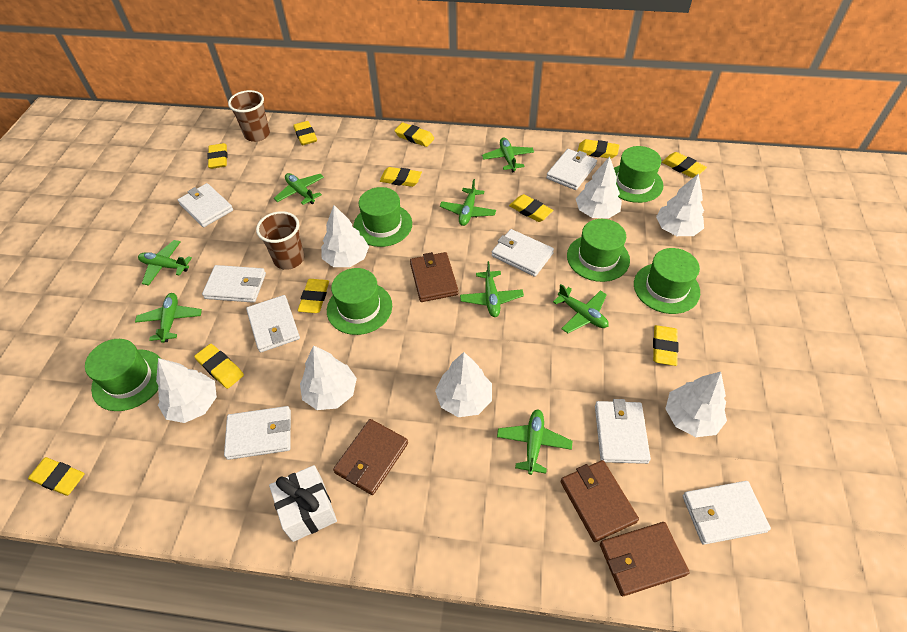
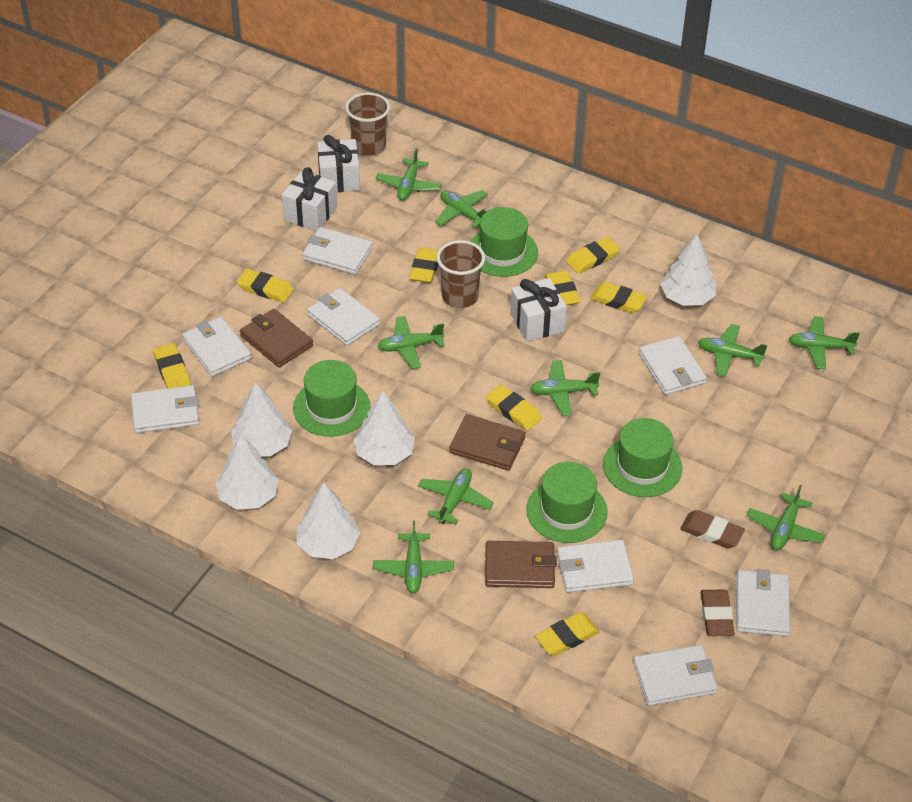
brown eraser: none = 0 -> [680,510,745,549] [701,590,735,636] = 2
brown wallet: [333,419,408,495] [410,252,458,302] [560,460,639,542] [600,522,690,596] = 4 -> [240,309,313,368] [449,414,526,471] [485,541,557,588] = 3
green hat: [85,339,161,411] [327,268,392,335] [353,187,412,247] [567,219,630,282] [614,146,663,203] [634,248,700,314] = 6 -> [293,360,370,437] [470,207,538,277] [526,462,608,543] [603,418,682,497] = 4
green plane: [135,293,202,343] [138,240,192,286] [274,173,324,205] [440,179,496,226] [460,261,524,317] [482,137,534,173] [497,409,572,475] [553,284,609,333] = 8 -> [373,521,454,593] [375,148,442,201] [378,316,444,369] [418,468,494,524] [435,190,488,228] [530,360,600,416] [698,324,767,377] [747,485,825,550] [789,316,860,369] = 9
white gift: [269,465,337,542] = 1 -> [282,167,337,231] [317,135,360,192] [510,278,567,342] = 3
white tree: [156,358,217,423] [300,345,357,410] [321,205,369,267] [435,352,492,417] [576,156,622,219] [656,173,704,236] [665,372,727,437] = 7 -> [216,434,279,510] [231,382,292,457] [296,483,360,559] [354,391,415,465] [661,234,716,306] = 5
yellow eraser: [28,457,85,496] [194,344,244,389] [207,143,227,169] [293,121,317,145] [298,279,329,313] [380,167,422,187] [394,122,434,147] [509,194,553,222] [577,139,620,159] [653,325,678,366] [662,152,707,178] = 11 -> [153,343,191,388] [237,269,293,302] [409,248,438,283] [486,385,542,431] [535,612,600,656] [545,270,581,306] [566,237,620,274] [590,282,647,313] = 8

